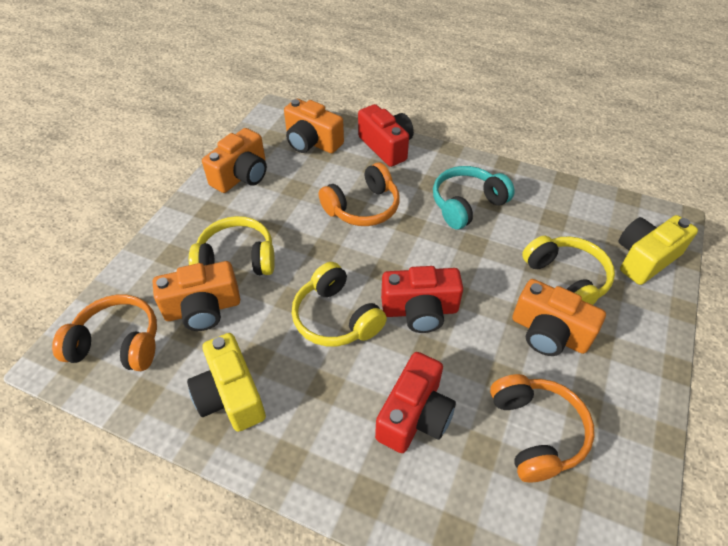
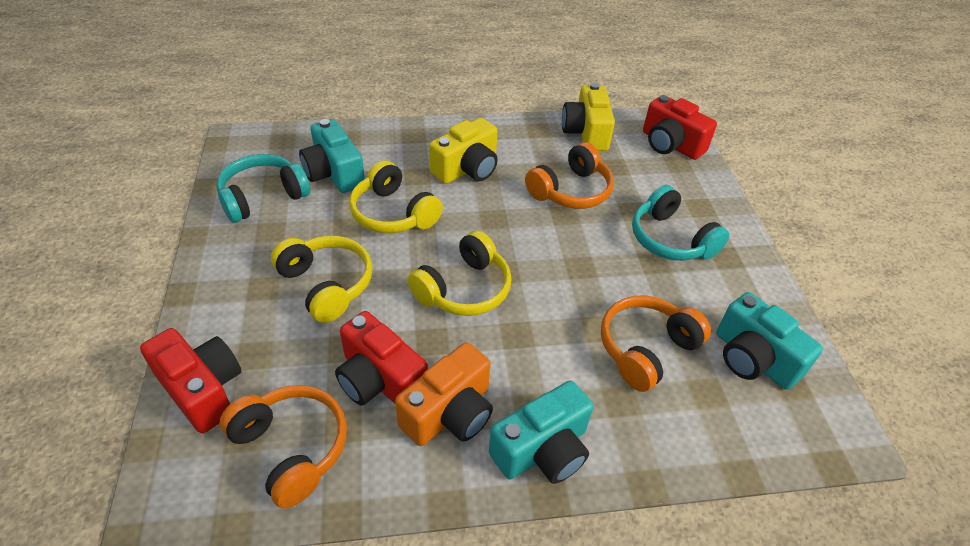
orange camera: [153,261,240,331] [202,128,267,193] [284,99,344,153] [512,279,606,356] = 4 -> [395,342,493,446] = 1
turquoise camera: none = 0 -> [299,119,365,193] [489,381,593,484] [716,292,823,390] = 3
turquoise headphones: [433,166,515,230] = 1 -> [216,154,310,223] [632,185,730,261] = 2

